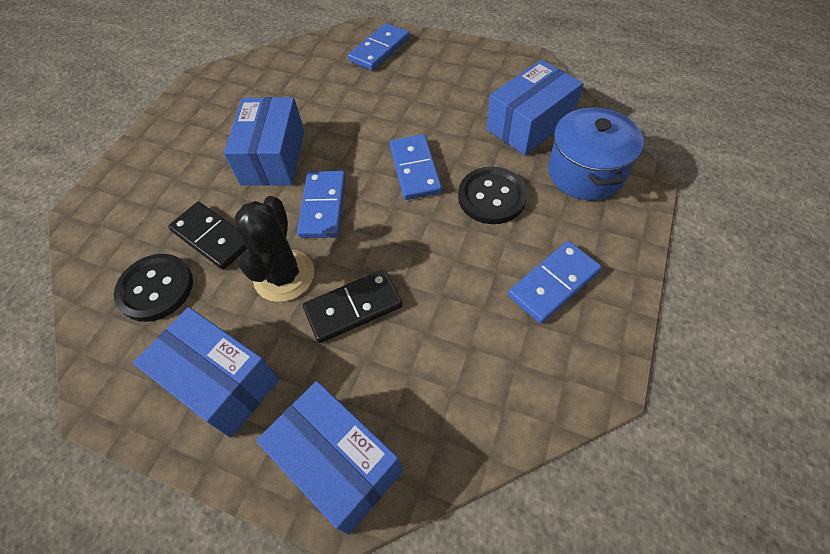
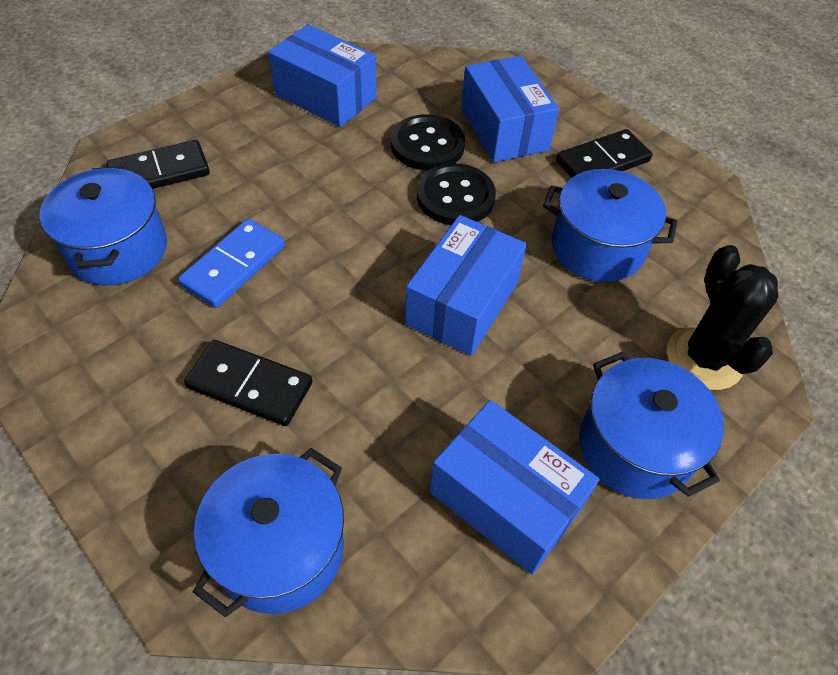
black domino: [168,202,247,270] [303,269,403,343] = 2 -> [107,140,210,189] [184,340,313,426] [556,129,652,178] = 3
blue domino: [297,171,346,238] [348,23,410,71] [390,134,442,200] [508,241,602,324] = 4 -> [178,219,285,308] = 1
blue pot: [548,107,644,200] = 1 -> [39,166,167,285] [193,448,344,617] [543,169,678,282] [579,352,724,499] = 4

